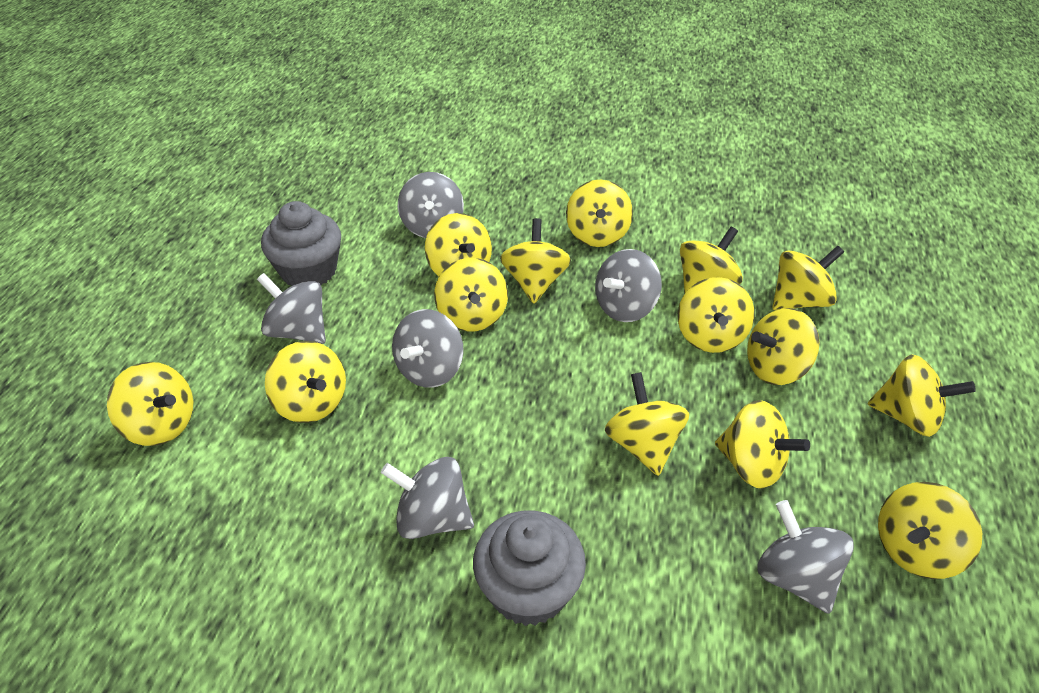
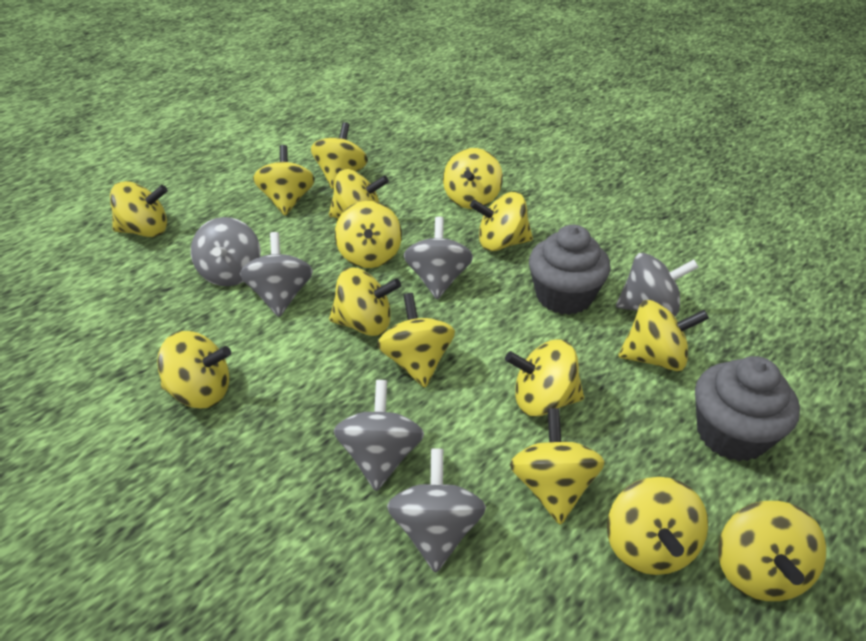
yellow spinning top: [107,362,193,446] [265,341,346,423] [425,213,492,276] [434,258,508,332] [500,218,571,304] [566,180,633,247] [605,372,689,476] [678,277,755,353] [680,227,743,294] [715,400,810,489] [747,308,820,385] [772,246,844,311] [868,355,976,437] [878,482,982,579] = 14 -> [110,181,168,237] [157,331,231,408] [253,145,315,215] [311,122,368,189] [329,169,389,218] [329,268,401,336] [335,201,402,268] [377,293,455,387] [443,148,503,209] [470,192,533,251] [505,340,584,416] [510,408,605,525] [607,477,708,575] [618,300,709,371] [718,501,826,601] = 15

